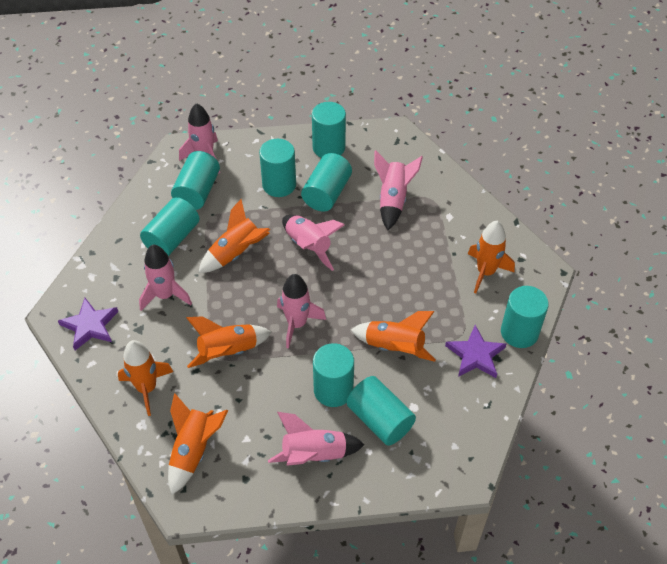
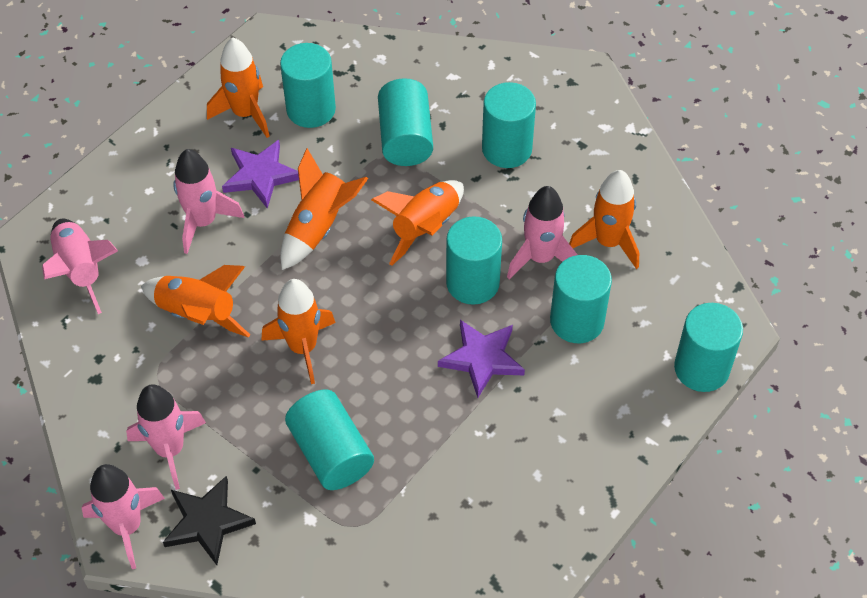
black star: none = 0 -> [163,476,256,565] = 1
pink rocket: [139,245,192,311] [179,103,220,174] [268,412,365,466] [277,274,326,349] [282,215,345,271] [374,150,423,230] = 6 -> [42,218,118,314] [82,464,165,569] [126,384,206,490] [173,149,244,254] [507,186,578,279] = 5
turquoise cylinder: [140,197,200,256] [171,151,220,210] [259,139,296,197] [301,153,352,212] [312,102,346,158] [313,343,354,407] [347,376,416,446] [501,286,549,348] = 8 -> [280,43,336,128] [285,389,374,490] [378,78,433,166] [446,216,502,305] [482,82,536,168] [550,255,612,343] [674,303,743,392] = 7

